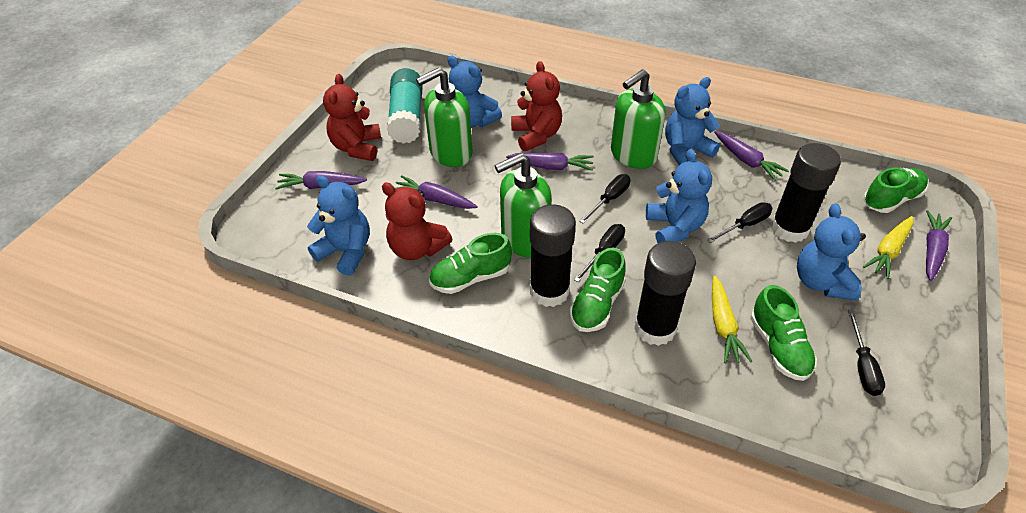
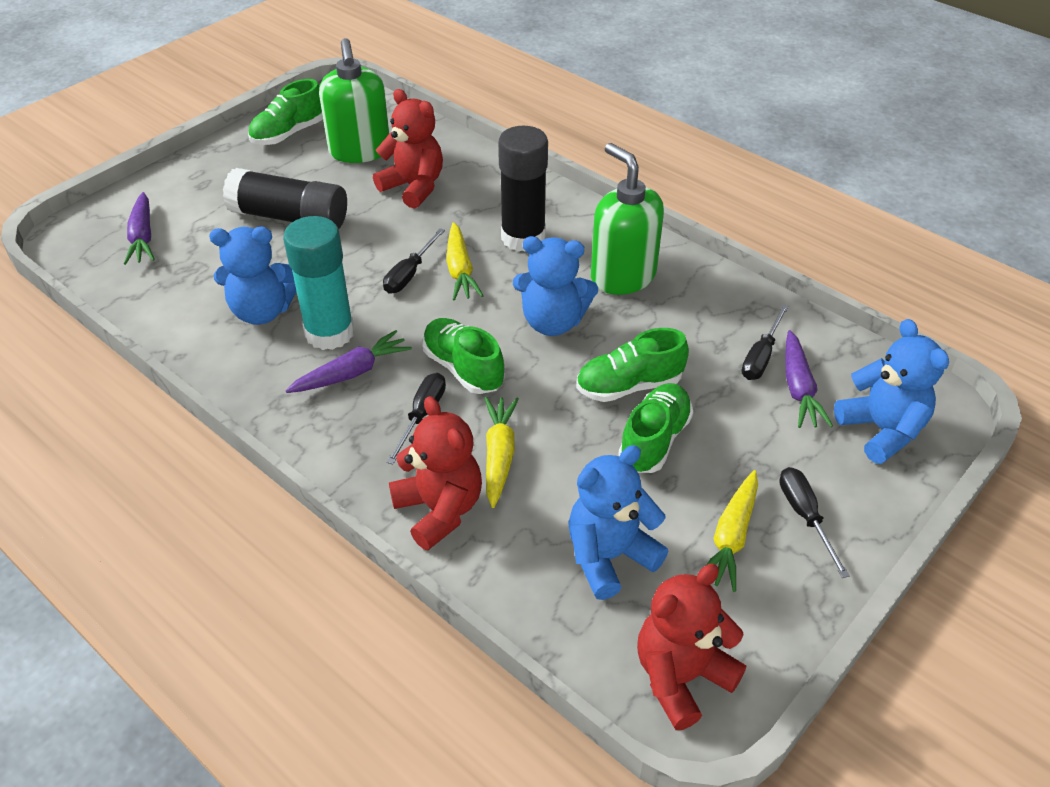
black glue stick: [530,204,576,307] [634,241,696,346] [771,143,841,243] = 3 -> [223,168,347,229] [498,126,548,252] = 2
blue teddy bear: [307,175,370,276] [448,56,502,128] [646,149,712,243] [665,77,720,165] [797,204,866,301] = 5 -> [209,227,297,325] [513,236,598,336] [568,445,668,600] [834,319,949,464] = 4
green soap dispenser: [416,67,473,167] [495,153,552,258] [611,69,666,169] = 3 -> [319,38,389,163] [591,143,664,295] = 2
purple carrot: [275,171,367,189] [395,175,478,209] [506,153,594,171] [714,131,789,181] [926,210,952,281] = 5 -> [124,192,155,265] [285,330,412,393] [785,330,833,428] = 3
yellow carrot: [712,275,753,363] [863,216,913,279] = 2 -> [447,222,484,300] [484,397,519,508] [706,470,758,592] = 3

